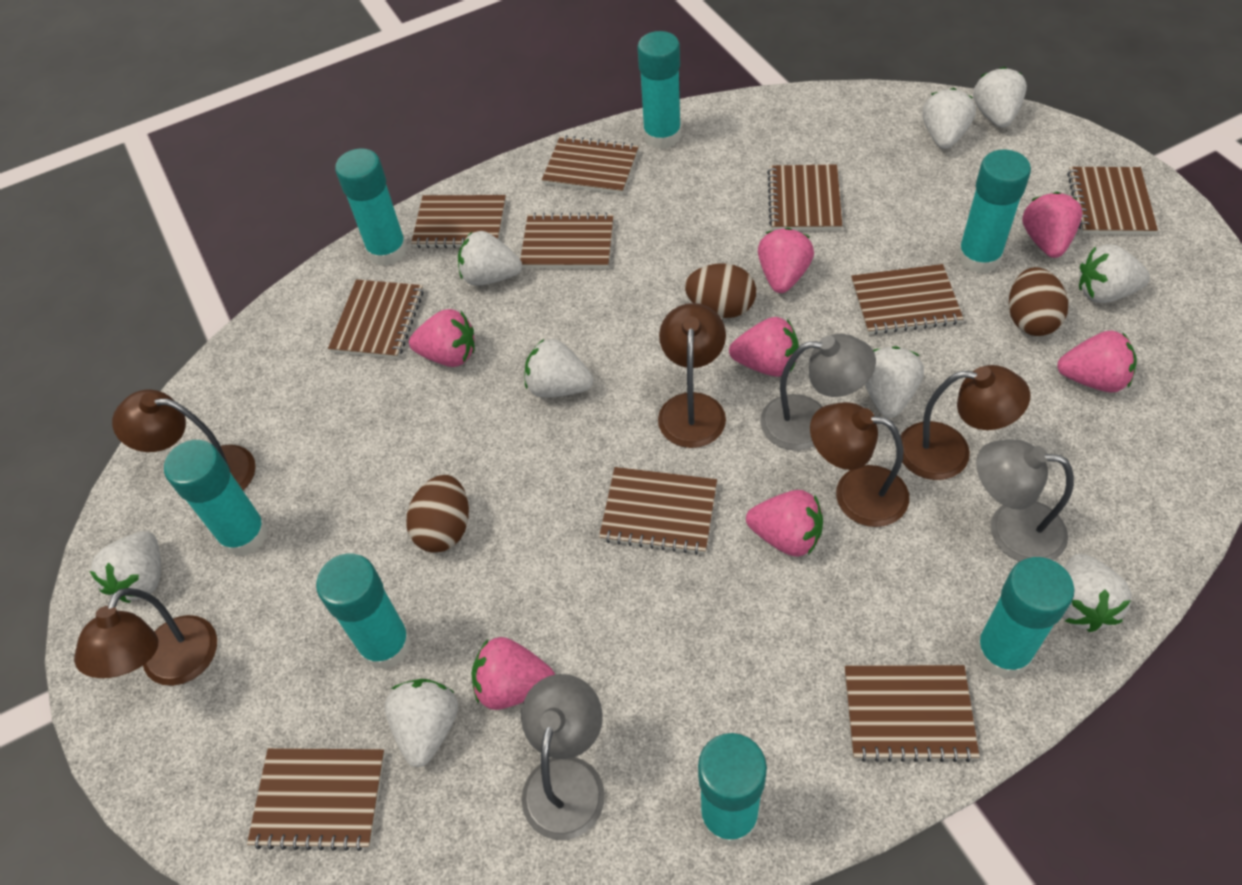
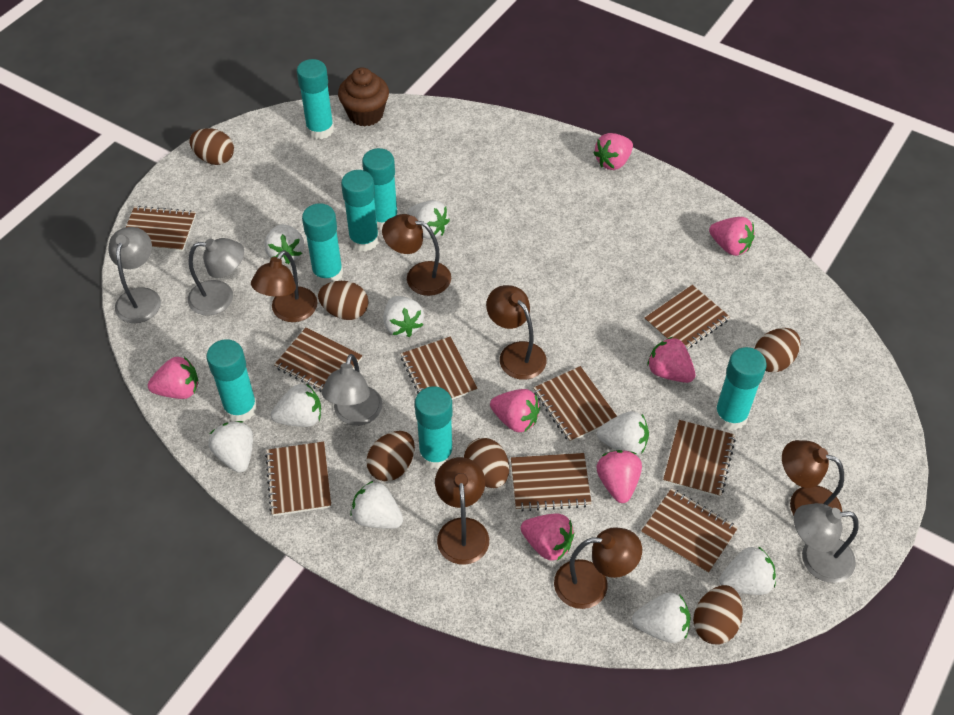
brown cupcake: none = 0 -> [338,67,389,126] = 1
brown egg: [406,475,469,553] [685,263,756,318] [1009,267,1068,336] = 3 -> [190,128,234,165] [318,281,369,320] [366,431,415,481] [464,438,509,488] [693,585,743,645] [755,328,800,373] = 6
brown lamp: [74,588,217,686] [112,390,256,490] [658,303,726,448] [810,402,909,527] [901,365,1030,480] = 5 -> [251,250,318,322] [382,214,451,296] [435,457,489,565] [486,285,547,380] [554,527,642,609] [782,440,844,516] = 6
brown notebook: [247,748,385,851] [328,279,424,359] [411,195,506,248] [520,213,614,268] [542,135,639,194] [599,467,717,555] [767,164,842,230] [845,665,980,762] [851,264,963,335] [1067,167,1158,235] = 10 -> [126,206,196,252] [265,441,331,516] [274,328,363,392] [401,336,478,400] [511,453,592,512] [533,366,617,442] [641,488,738,574] [644,285,730,349] [663,420,736,497] = 9
grey lamp: [521,674,605,840] [760,334,876,451] [976,439,1074,562] = 3 -> [109,227,161,323] [188,238,244,316] [322,354,383,426] [794,503,859,583] = 4

